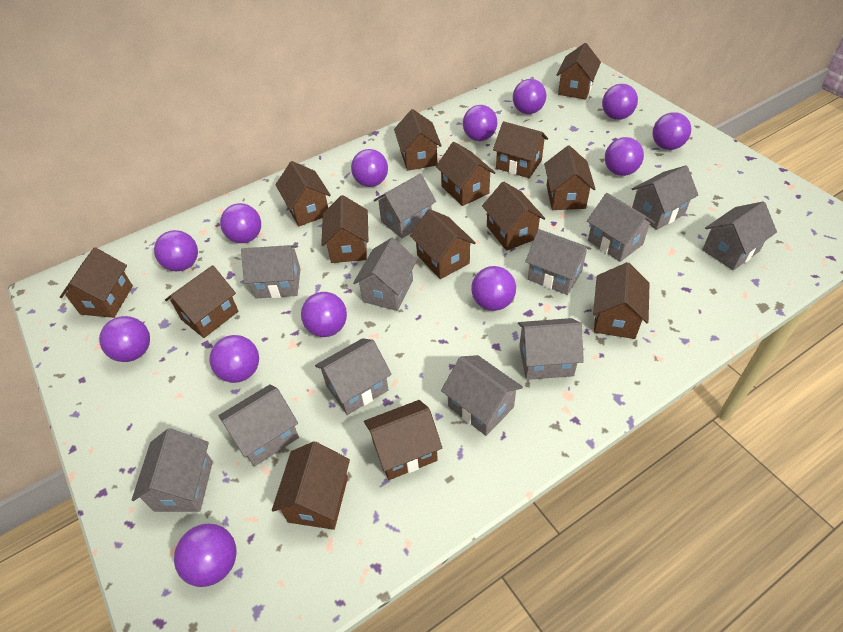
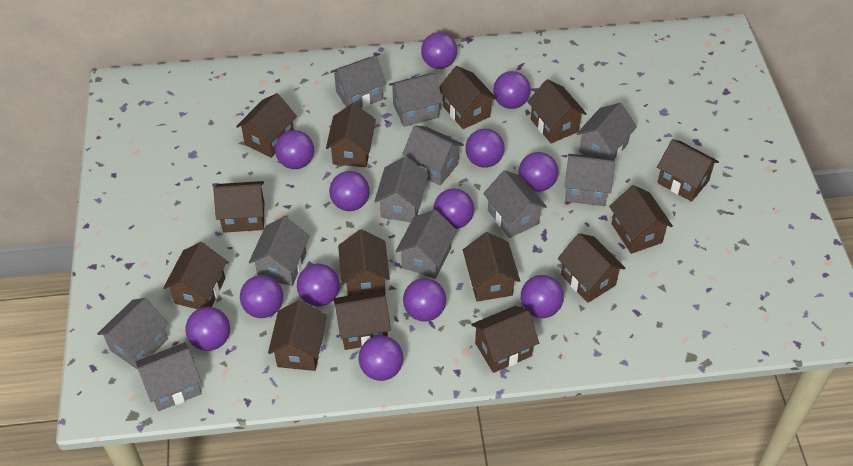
grey house: [132,428,213,512] [218,384,299,467] [241,245,300,298] [315,338,392,415] [353,238,417,311] [374,174,436,238] [441,355,523,436] [518,318,584,380] [525,229,591,295] [587,193,655,262] [632,165,698,230] [702,201,777,270] = 12 -> [97,298,169,369] [136,342,202,411] [249,217,310,286] [330,56,386,108] [374,156,428,222] [389,73,443,127] [396,210,457,279] [402,126,464,186] [483,170,547,238] [564,154,615,206] [577,103,637,160] = 11

